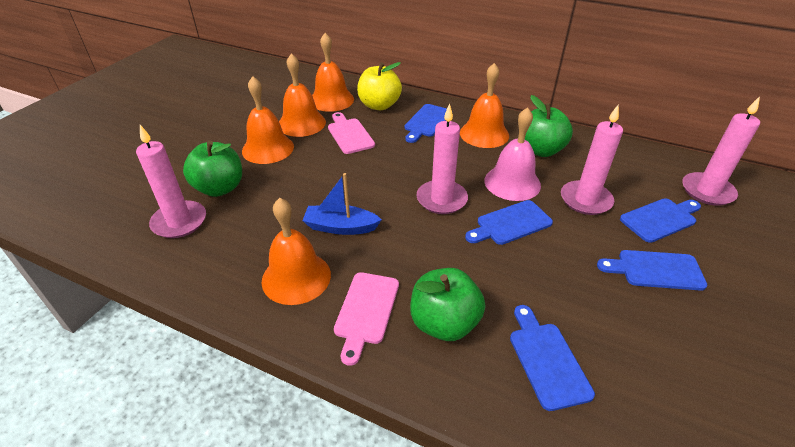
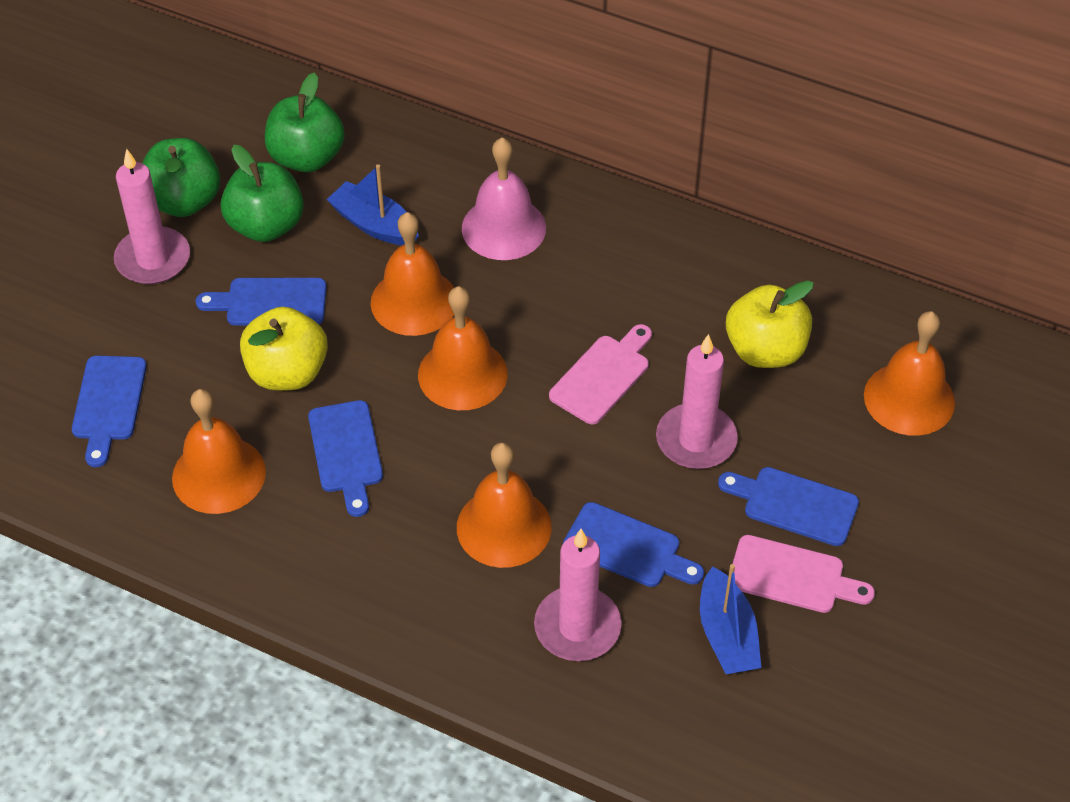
blue boat: [302,173,382,235] = 1 -> [327,164,419,246] [700,564,761,674] = 2
pink candle: [136,125,206,238] [417,104,468,214] [561,105,623,215] [682,96,760,206] = 4 -> [114,149,190,284] [534,529,621,661] [656,334,738,469] = 3
yellow apple: [357,62,402,110] = 1 -> [240,307,328,390] [726,280,814,368] = 2

